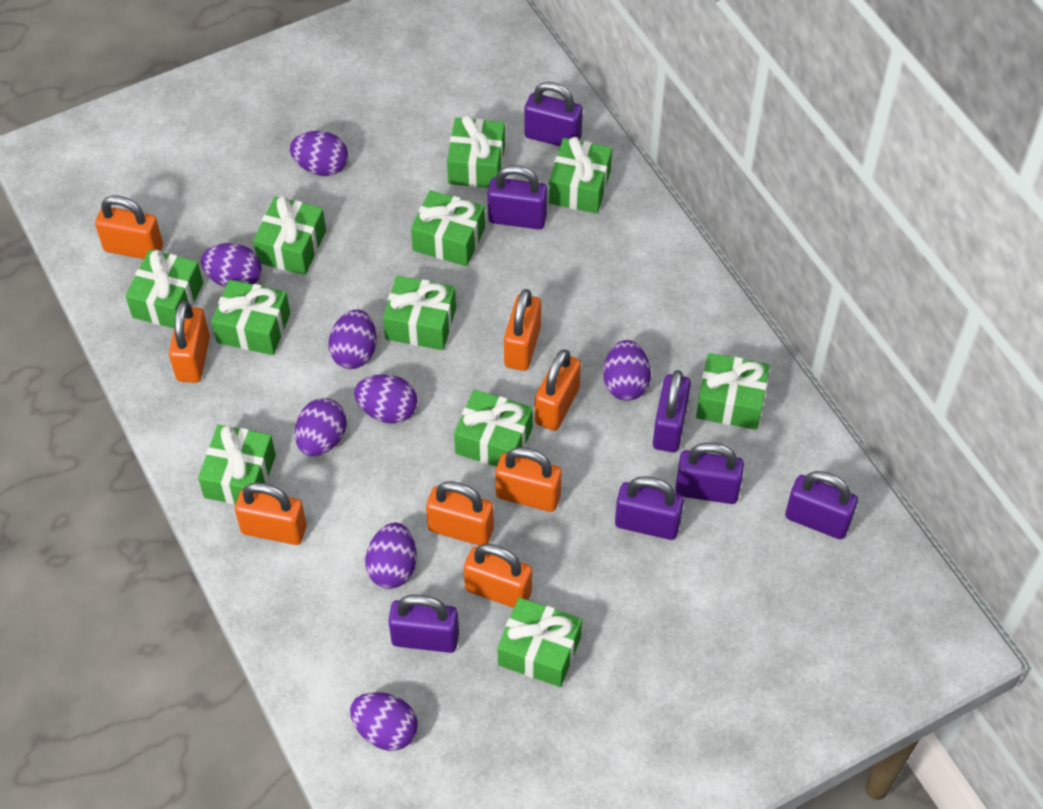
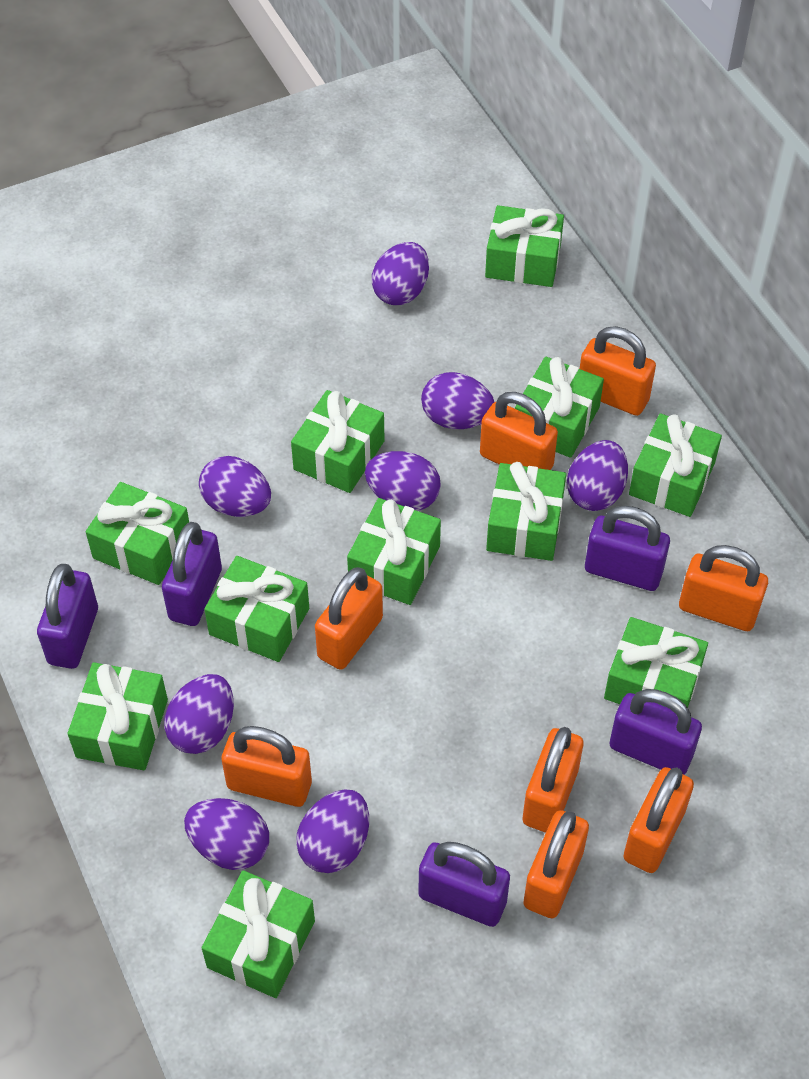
purple padlock: [388,595,459,653] [488,165,547,229] [524,82,583,146] [615,476,684,540] [653,370,691,452] [675,442,744,504] [785,471,858,539] = 7 -> [37,564,98,669] [162,522,222,626] [418,842,510,927] [585,506,670,591] [610,689,702,775] = 5

